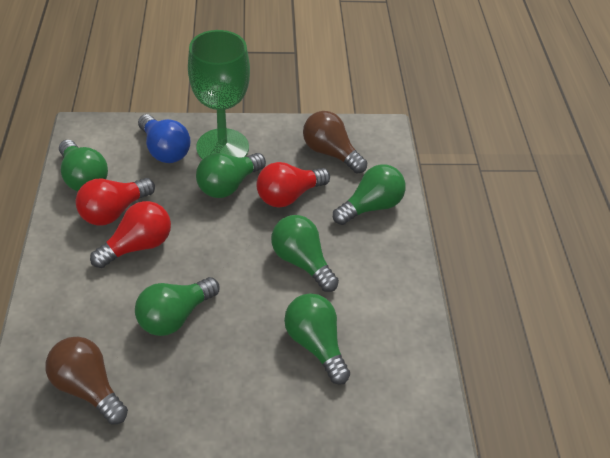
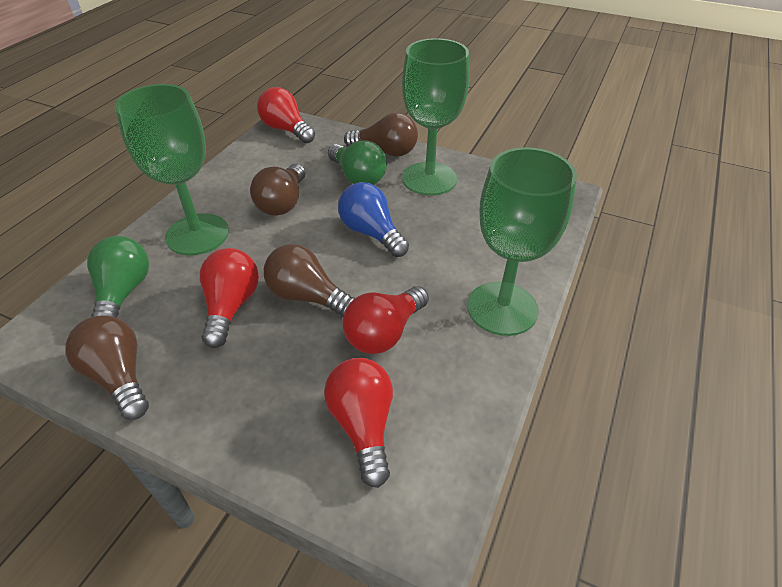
brown light bulb: [45,337,128,425] [303,111,367,173] = 2 -> [65,315,149,420] [250,164,305,216] [264,244,355,317] [344,112,418,157] = 4
green goblet: [188,30,250,160] = 1 -> [115,84,229,255] [402,38,470,196] [467,147,577,336] = 3
green light bulb: [59,140,108,191] [135,277,220,336] [196,153,266,198] [271,215,339,292] [284,293,350,385] [333,164,406,225] = 6 -> [87,236,149,318] [328,140,387,185] = 2
red light bulb: [76,178,155,226] [90,201,171,268] [256,162,330,208] = 3 -> [200,248,259,348] [257,87,315,144] [324,358,393,488] [342,286,429,354] = 4

